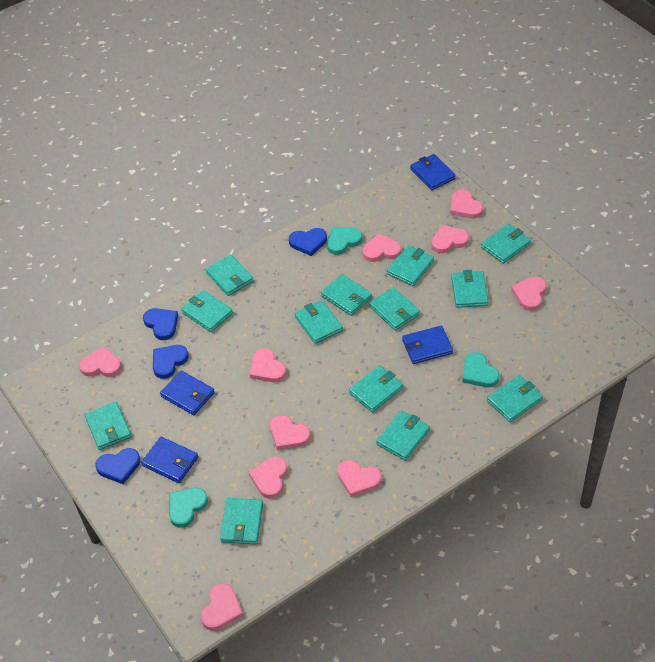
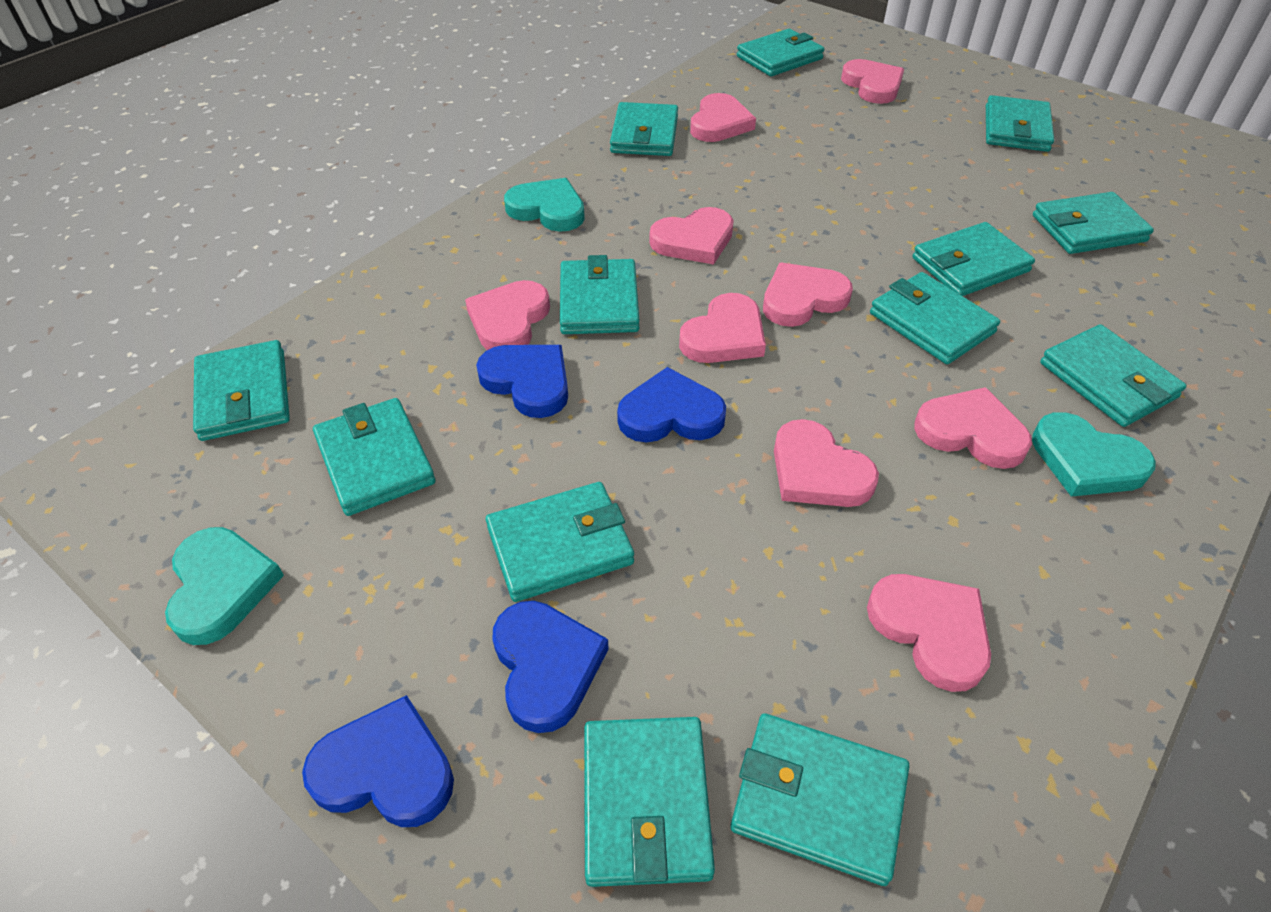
blue wallet: [141,437,198,483] [160,370,215,415] [402,326,453,364] [410,154,456,190] = 4 -> none = 0
pink heart: [79,346,121,377] [201,583,243,631] [249,457,287,499] [250,348,286,382] [270,415,311,450] [337,460,382,497] [363,234,401,262] [431,225,469,253] [450,190,483,218] [511,277,547,311] = 10 -> [465,280,550,350] [649,207,734,265] [679,293,766,363] [690,93,756,142] [763,263,853,327] [774,419,879,507] [841,59,904,104] [867,574,991,692] [914,387,1032,469] = 9

